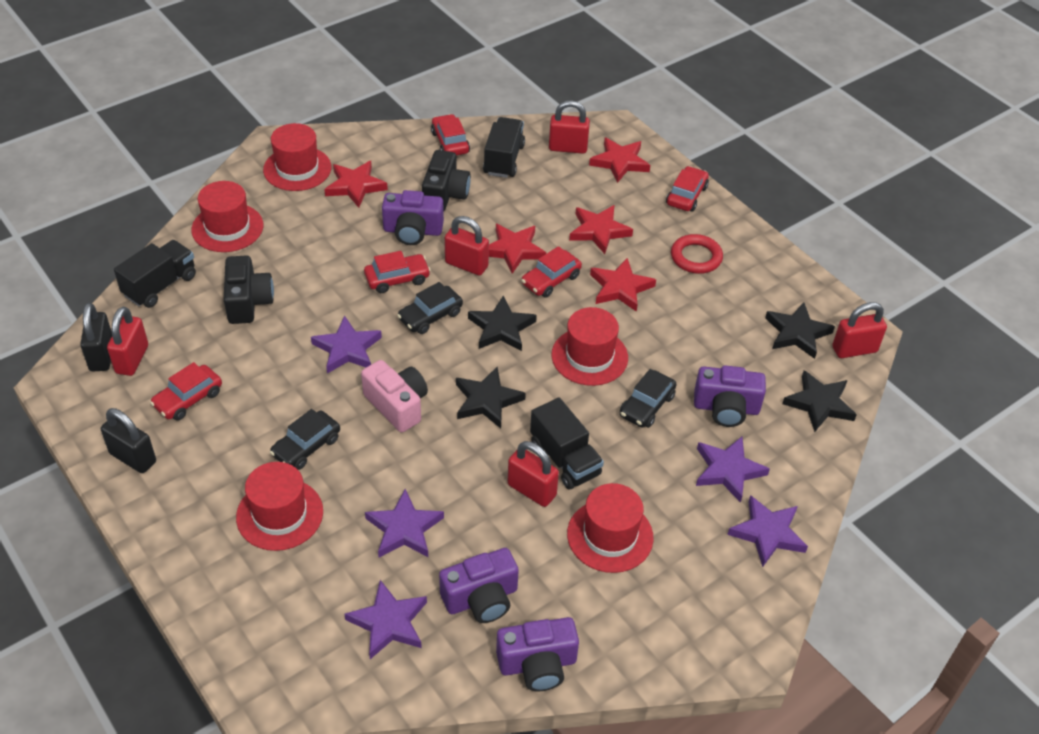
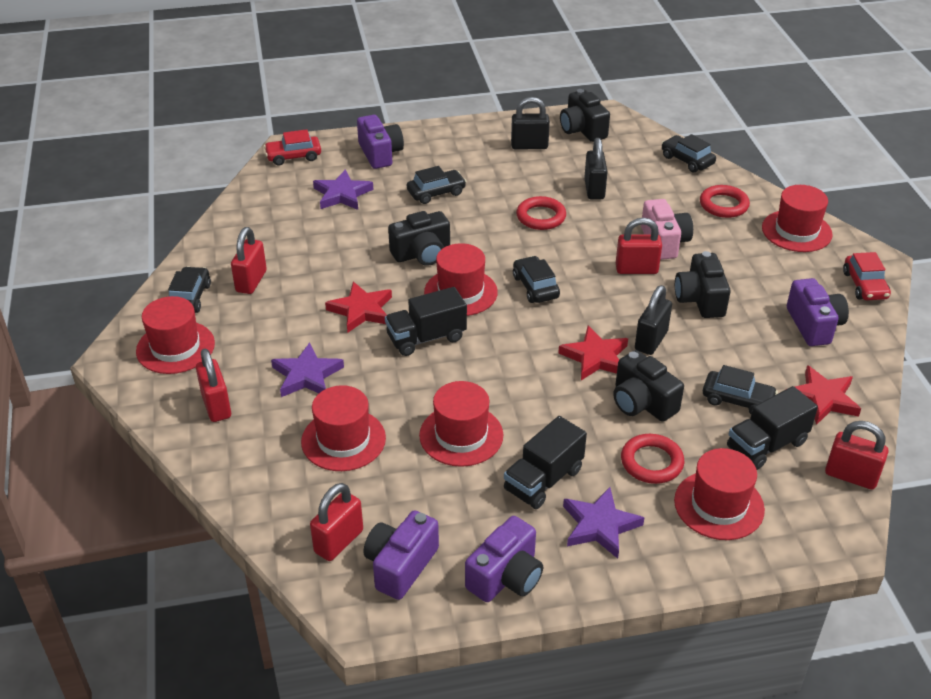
black camera: [224,255,274,324] [422,150,471,211] = 2 -> [388,211,450,266] [560,89,610,142] [613,350,684,422] [675,251,731,318] = 4
black car: [270,409,340,470] [397,282,463,334] [620,369,677,428] = 3 -> [168,266,211,313] [407,166,467,204] [513,256,560,303] [662,134,716,172] [703,365,778,414] = 5
black padlock: [80,303,112,372] [101,408,156,473] = 2 -> [511,97,550,149] [584,138,608,200] [635,285,672,355] = 3
black star: [456,367,526,428] [468,295,537,351] [765,302,835,359] [783,370,857,432] = 4 -> none = 0
purple star: [311,316,382,373] [345,580,427,659] [365,489,444,558] [696,437,770,503] [727,495,808,567] = 5 -> [271,342,344,397] [313,169,373,210] [563,487,644,559] = 3
red car: [150,362,222,421] [364,251,431,293] [431,114,470,155] [521,246,582,298] [666,166,709,212] = 5 -> [264,129,321,166] [843,252,891,300] = 2
red hat: [191,181,263,252] [236,462,323,551] [263,123,331,191] [552,307,628,386] [567,483,654,573] = 5 -> [136,296,215,374] [301,385,386,471] [419,381,503,467] [424,243,498,316] [674,448,765,540] [762,185,833,252] = 6
red ring: [671,234,723,274] = 1 -> [516,196,566,230] [621,434,684,484] [700,185,750,218] = 3
red star: [324,161,388,208] [489,224,546,274] [569,205,633,254] [589,137,650,183] [590,258,656,312] = 5 -> [325,281,392,333] [558,326,628,380] [785,365,861,425] = 3

